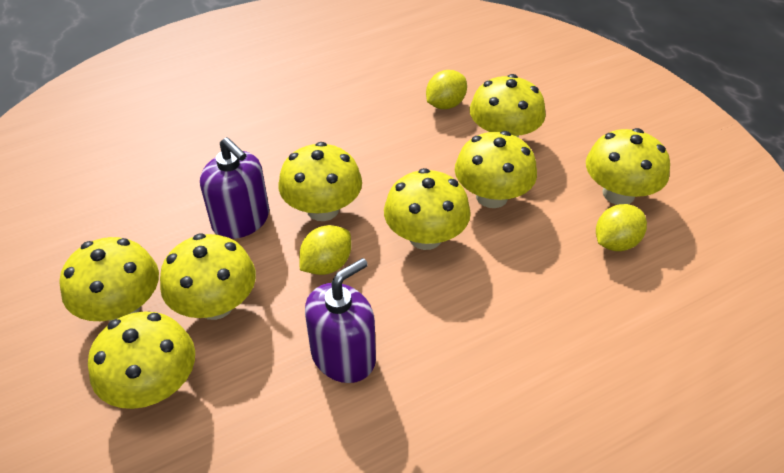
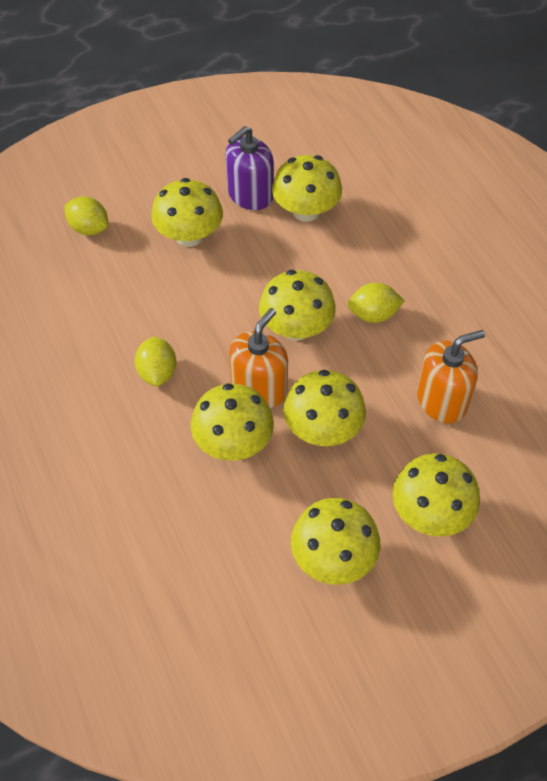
orange soap dispenser: none = 0 -> [229,308,288,408] [417,330,485,423] = 2
purple soap dispenser: [200,137,269,239] [305,258,376,383] = 2 -> [226,126,274,210] = 1
yellow mushroom: [60,237,159,321] [88,312,195,409] [160,234,256,320] [279,142,362,221] [384,168,471,250] [455,131,537,208] [470,74,546,138] [586,128,670,205] = 8 -> [151,178,223,247] [191,383,274,461] [259,270,336,341] [272,155,342,222] [283,370,366,446] [291,498,380,585] [392,453,480,537] = 7

